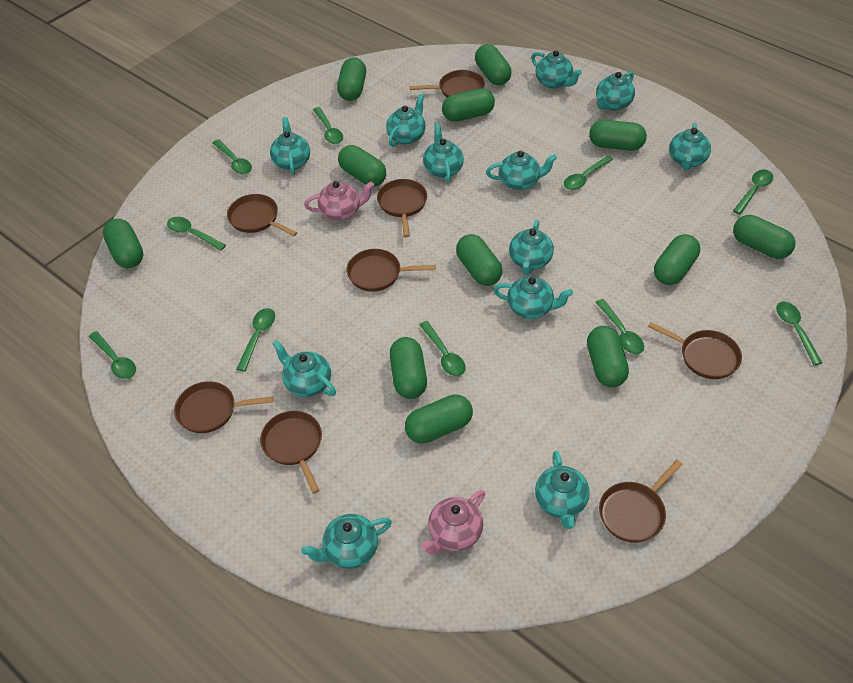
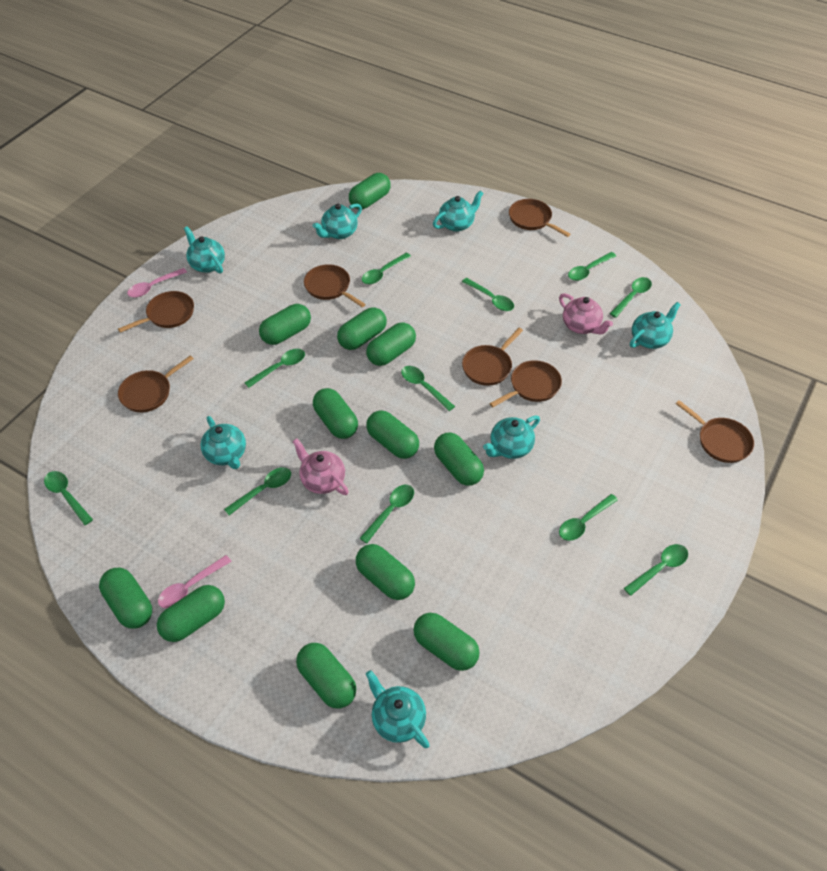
brown pan: [174,381,274,433] [227,194,297,236] [260,411,322,494] [347,249,436,292] [377,179,427,237] [410,70,485,97] [599,460,683,542] [648,322,742,379] = 8 -> [118,291,194,333] [118,355,194,412] [304,264,366,307] [462,328,523,386] [489,360,562,407] [509,199,570,237] [675,400,754,463] = 7
green spoon: [89,331,136,379] [167,217,226,251] [213,139,252,174] [237,308,275,371] [313,107,343,144] [419,321,466,376] [564,156,613,190] [596,299,644,354] [733,169,773,214] [776,302,822,365] = 10 -> [44,471,93,525] [224,467,291,515] [245,349,305,388] [360,485,414,543] [362,252,411,284] [401,366,455,411] [462,278,514,311] [559,494,618,541] [568,252,616,281] [610,277,652,318] [624,544,688,596] = 11
pink spoon: none = 0 -> [127,268,187,297] [158,555,232,608] = 2
turquoise teapot: [270,117,310,175] [272,340,336,397] [301,514,392,569] [386,94,426,147] [423,124,464,183] [486,151,557,190] [494,276,573,319] [509,220,554,275] [531,50,582,89] [535,451,590,529] [596,71,635,111] [669,123,711,170] = 12 -> [184,226,225,273] [200,416,246,469] [313,204,362,239] [366,670,430,748] [433,190,484,232] [483,415,540,459] [630,302,681,349] = 7

